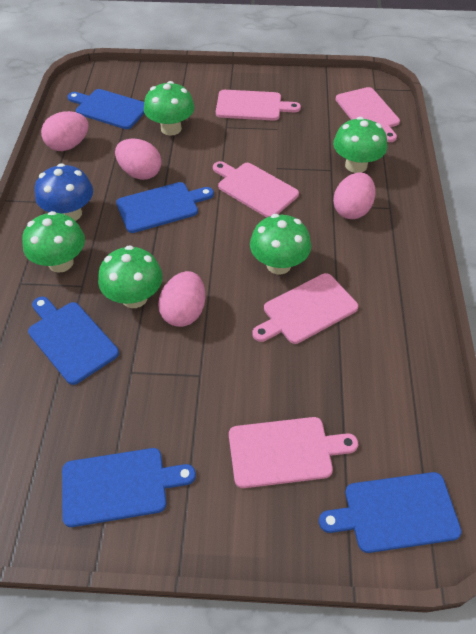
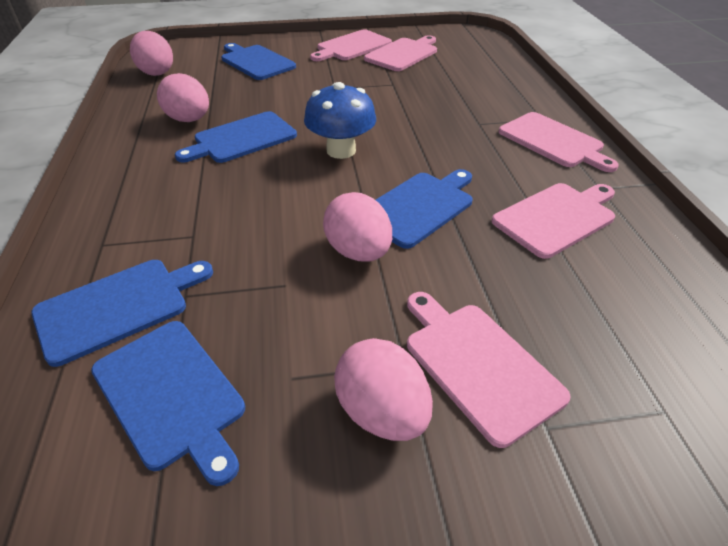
green mushroom: [22,211,85,273] [98,245,163,308] [144,81,195,136] [250,214,311,274] [333,117,387,173] = 5 -> none = 0

